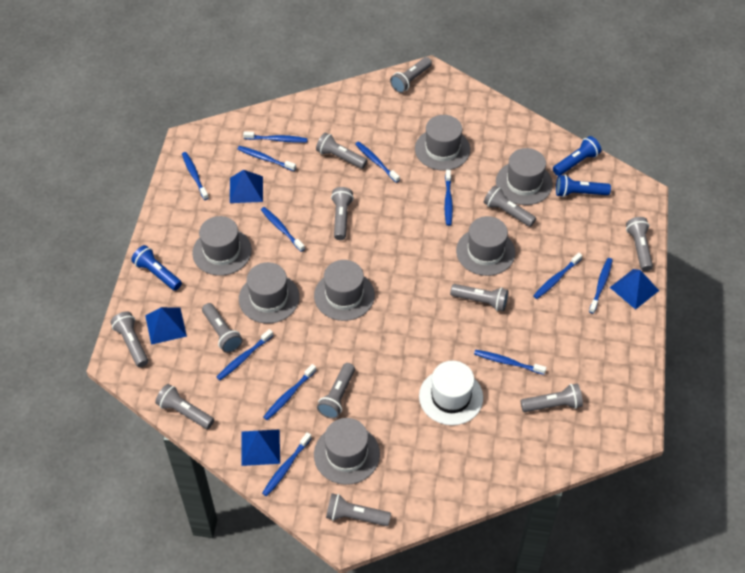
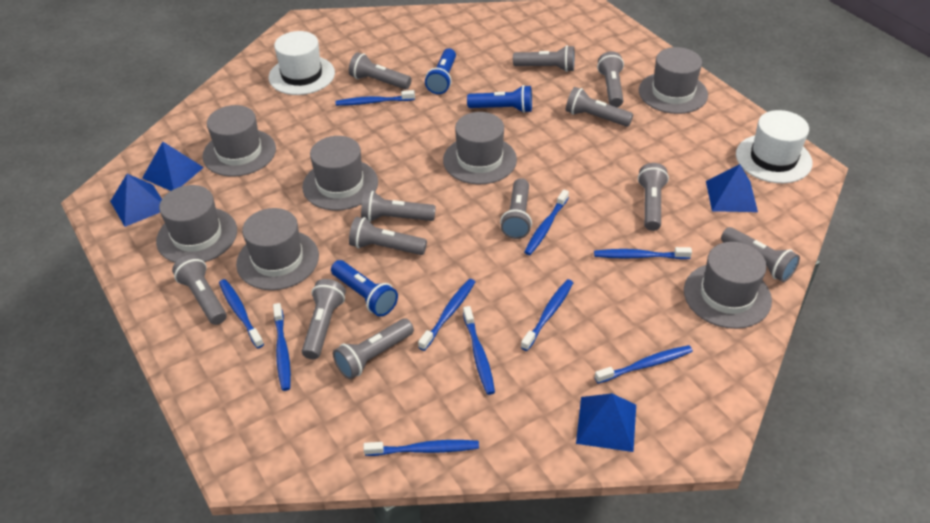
blue toothbrush: [182,152,209,200] [217,329,273,380] [237,146,296,171] [243,131,308,143] [261,207,305,252] [262,432,312,496] [264,364,316,420] [355,141,400,183] [445,170,453,226] [474,350,547,375] [533,253,582,299] [589,258,613,314] = 12 -> [219,279,264,349] [273,303,291,391] [335,90,415,106] [363,440,479,456] [418,279,475,351] [463,306,495,395] [521,279,573,351] [524,190,569,255] [594,247,692,259] [595,345,693,384] = 10
white hat: [419,361,483,425] = 1 -> [269,31,335,95] [736,110,812,183] = 2

